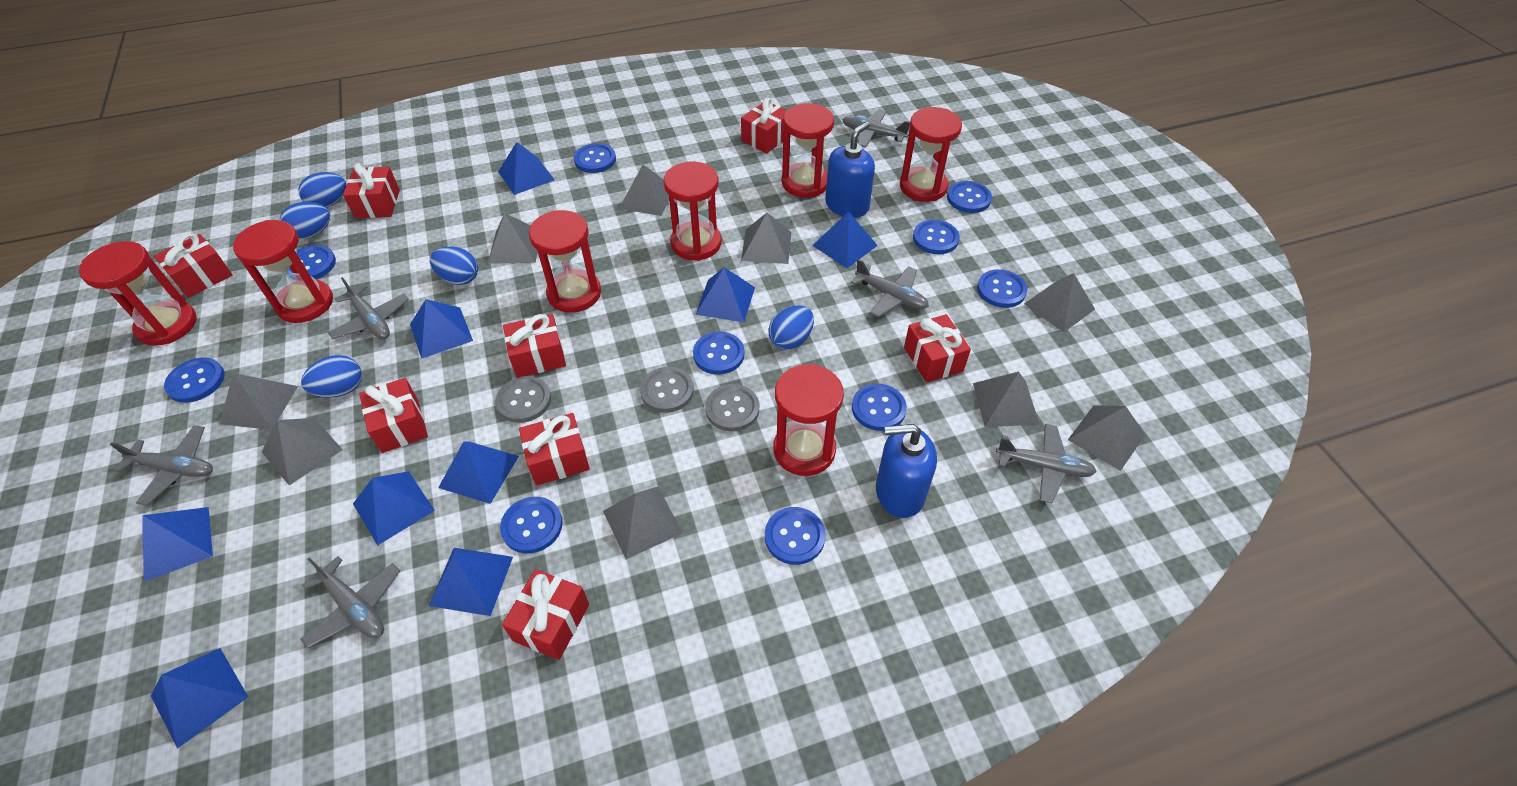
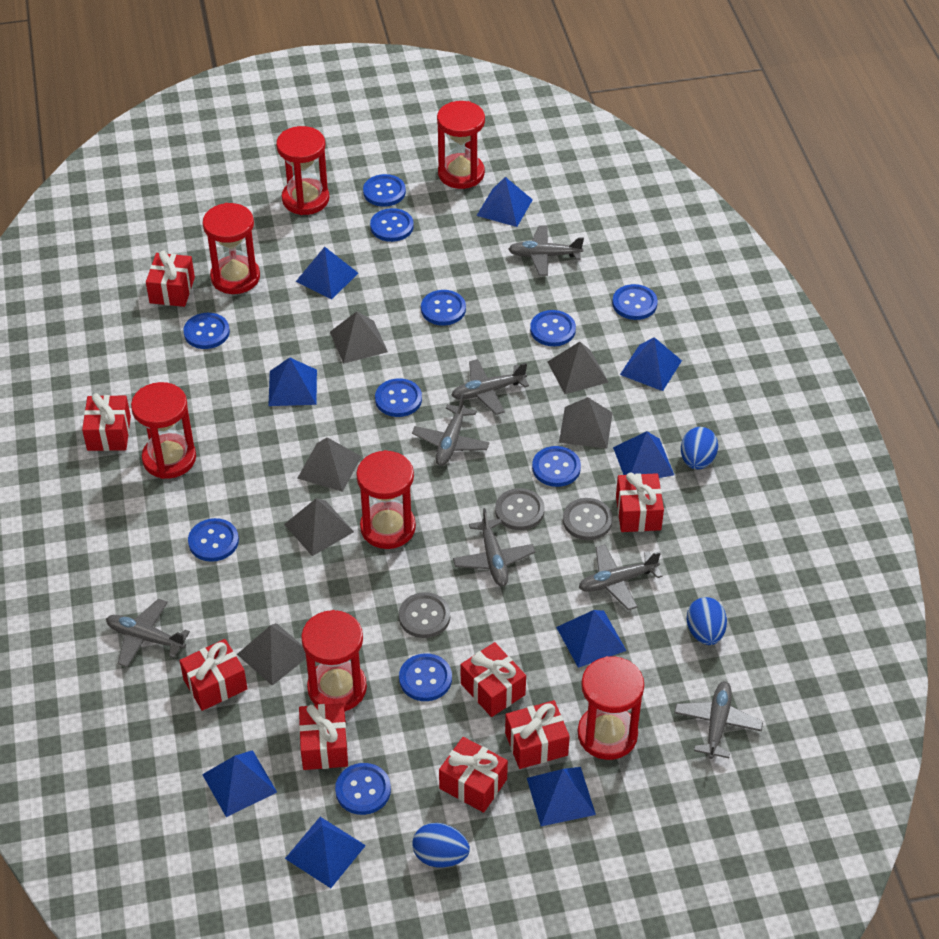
blue button: [164,357,225,403] [289,245,336,279] [500,497,563,554] [574,143,616,173] [693,331,744,375] [765,507,825,565] [852,384,907,431] [913,220,960,254] [947,181,992,213] [977,269,1027,308] = 10 -> [183,313,230,349] [188,518,239,562] [335,763,391,815] [363,174,406,207] [370,208,414,242] [375,378,422,417] [399,653,452,701] [421,290,466,326] [530,310,576,346] [532,446,581,487] [612,284,658,320] = 11
blue egg: [280,202,330,239] [298,172,347,208] [301,355,362,398] [430,247,478,285] [768,305,814,350] = 5 -> [412,823,470,867] [681,427,718,469] [686,597,727,645] = 3
blue soap dispenser: [825,121,875,218] [876,424,937,518] = 2 -> none = 0
grey plane: [110,425,213,506] [300,556,400,648] [327,277,409,339] [842,109,910,148] [851,259,929,317] [996,424,1097,503] = 6 -> [106,599,190,667] [412,394,490,466] [451,359,529,415] [453,508,535,587] [508,225,584,276] [579,544,663,610] [674,681,763,759] = 7
grey pyramid: [219,373,298,430] [262,418,343,486] [488,213,538,264] [603,487,683,559] [619,165,669,216] [741,213,791,264] [973,372,1040,427] [1024,273,1095,333] [1068,405,1145,471] = 9 -> [237,623,306,686] [284,498,354,556] [297,437,362,492] [330,311,388,364] [548,342,608,394] [559,397,613,449] = 6

